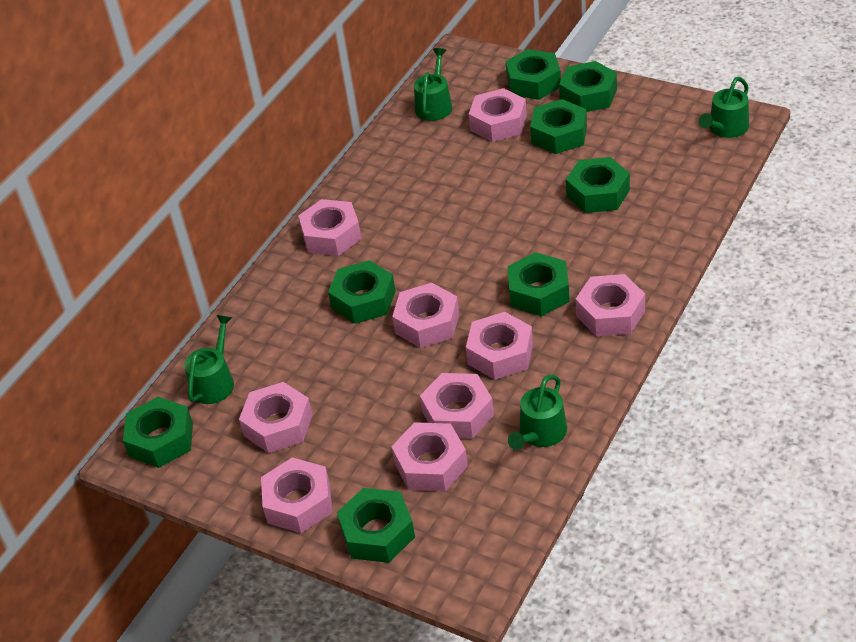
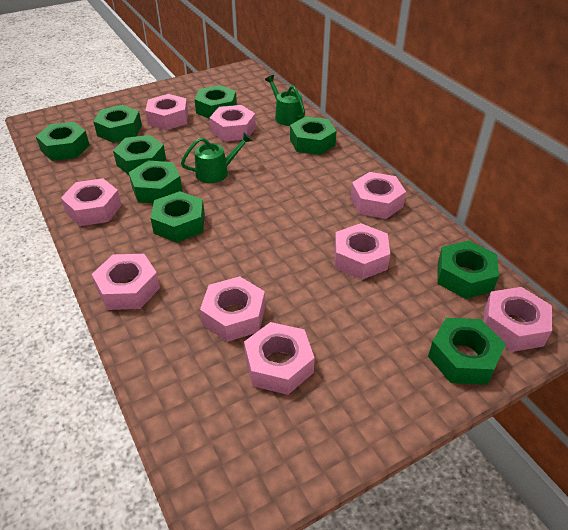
green nut: [123,397,193,468] [328,260,396,324] [337,488,415,563] [506,49,561,100] [507,252,570,316] [530,99,587,154] [559,61,617,112] [566,157,630,213] = 8 -> [36,122,90,161] [93,105,142,143] [113,135,166,175] [129,161,182,203] [150,191,205,242] [194,85,237,119] [290,116,337,155] [428,318,506,385] [437,240,499,299] = 9
green watering can: [184,315,234,404] [414,48,452,121] [508,375,567,450] [699,77,749,138] = 4 -> [181,133,252,183] [265,75,305,126] = 2

